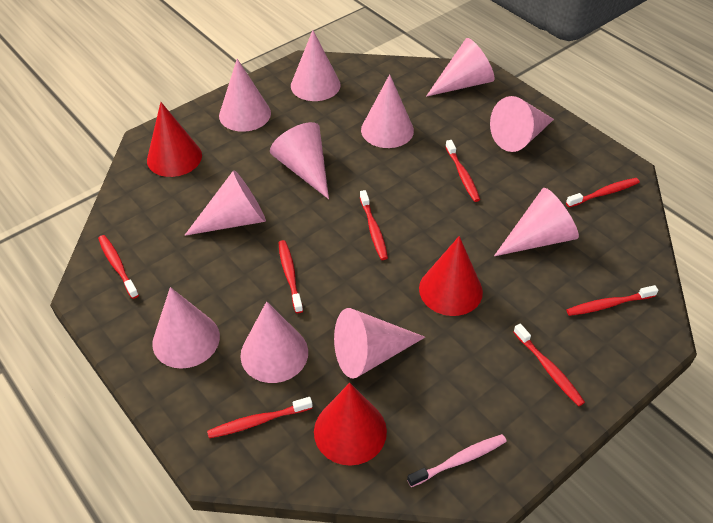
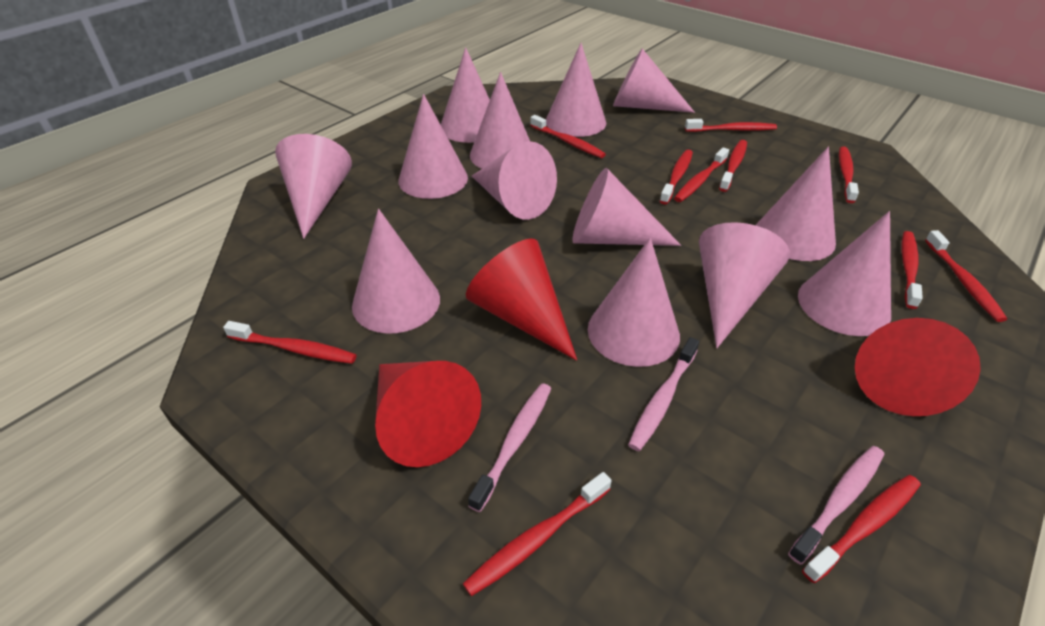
pink cone: [152,287,220,369] [184,170,266,236] [219,59,271,132] [240,301,308,383] [270,122,329,199] [291,30,340,101] [334,308,425,379] [361,74,414,148] [426,38,495,97] [490,96,554,152] [494,188,579,256] = 11 -> [275,134,352,239] [352,209,440,334] [399,94,468,199] [441,47,490,143] [470,72,530,169] [472,141,557,220] [546,43,606,137] [572,168,681,246] [588,238,680,367] [613,49,695,113] [699,222,790,348] [756,147,836,261] [798,211,891,336] = 13
pink toothbrush: [407,434,507,487] = 1 -> [468,383,551,512] [628,337,699,451] [788,446,884,564] = 3
red toothbrush: [98,235,139,299] [207,397,313,438] [278,240,303,313] [360,190,388,260] [445,140,480,202] [514,324,585,406] [566,178,640,207] [566,285,658,316] = 8 -> [223,321,357,364] [463,472,612,596] [530,115,606,158] [660,150,693,205] [674,147,729,202] [685,119,777,132] [719,140,747,192] [802,475,921,583] [839,147,859,203] [902,231,923,309] [925,230,1007,322] = 11

